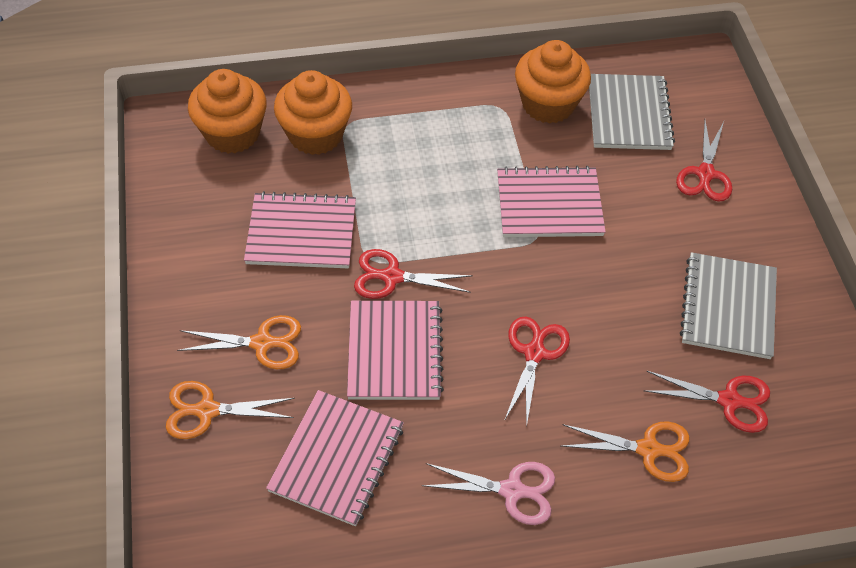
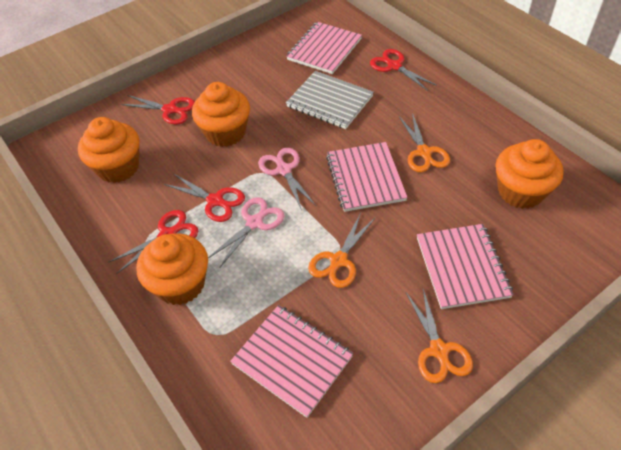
grey notebook: [589,74,675,150] [680,252,777,359] = 2 -> [286,71,374,129] = 1
orange cupcake: [188,69,267,154] [274,70,352,155] [515,40,591,124] = 3 -> [78,117,139,183] [136,234,208,305] [192,82,250,147] [496,139,563,209] = 4
pink scissors: [422,462,555,525] = 1 -> [208,197,284,268] [258,148,316,210] = 2

